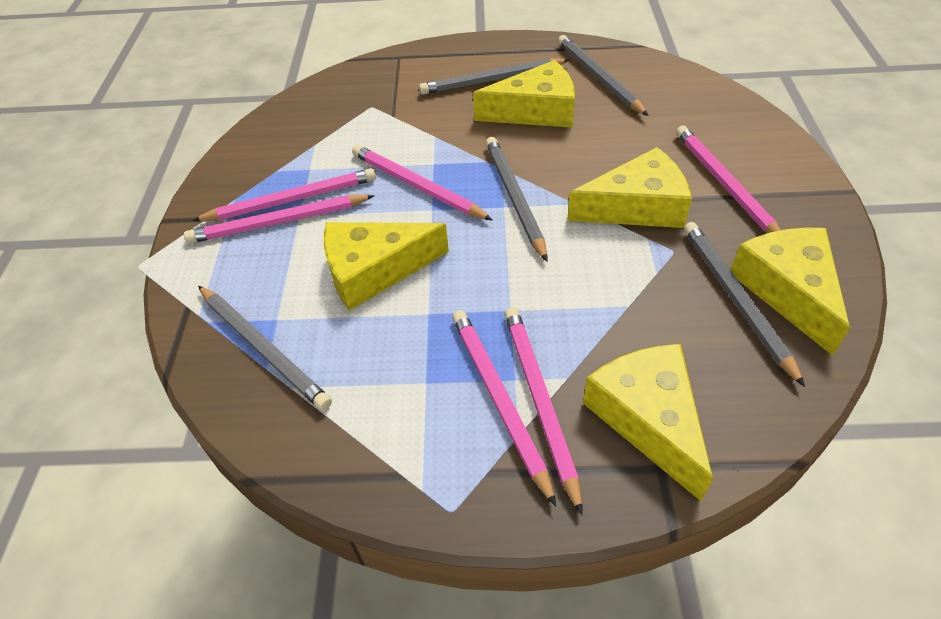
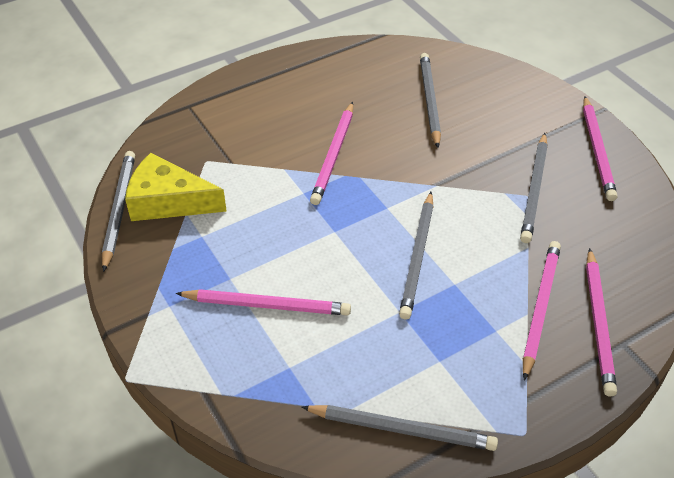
pink pencil: [184,195,375,244] [192,168,376,221] [352,145,493,221] [452,310,556,507] [504,307,583,515] [676,126,781,233] = 6 -> [175,289,351,316] [310,102,353,205] [523,241,561,381] [583,96,617,201] [586,248,617,396] = 5
yellow cheese: [324,222,449,311] [473,60,575,128] [567,147,692,228] [583,344,713,501] [731,228,850,356] = 5 -> [125,153,227,221] = 1

